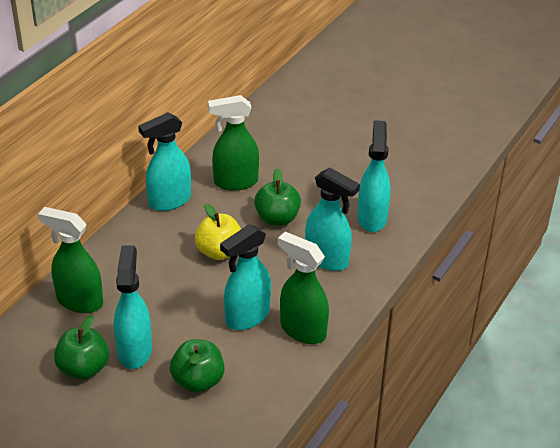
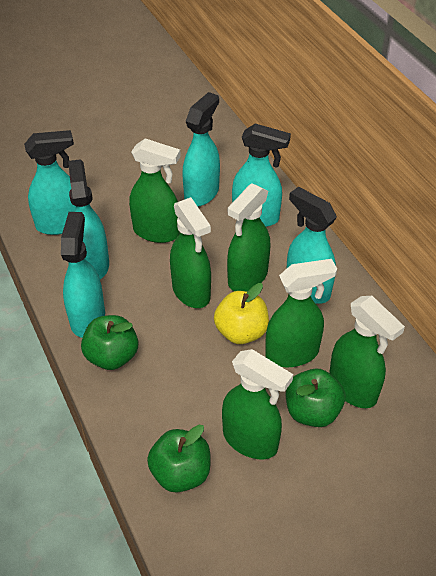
green spray bottle: [38,207,103,313] [208,95,259,191] [278,232,329,344] = 3 -> [129,138,181,243] [170,197,211,308] [222,349,293,459] [227,184,270,292] [265,259,337,367] [329,296,405,408] = 6
turquoise spray bottle: [114,246,152,369] [138,112,191,211] [220,224,271,330] [305,168,360,271] [357,120,391,232] = 5 -> [24,130,76,235] [61,212,105,338] [68,159,109,279] [182,92,220,206] [232,123,291,227] [287,187,337,304] = 6

